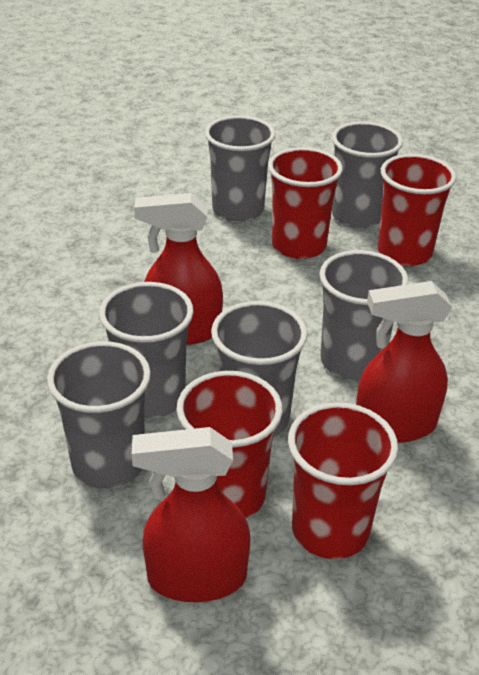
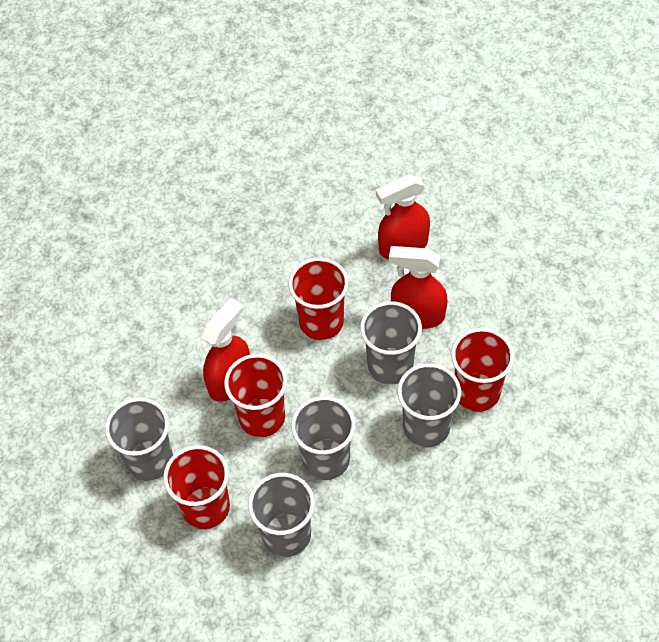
grey cup: [47,341,151,489] [99,282,194,418] [205,115,275,222] [211,301,307,437] [319,250,408,380] [332,121,403,228] = 6 -> [105,397,173,481] [248,473,315,557] [291,396,355,480] [360,301,422,385] [397,363,461,447] = 5

